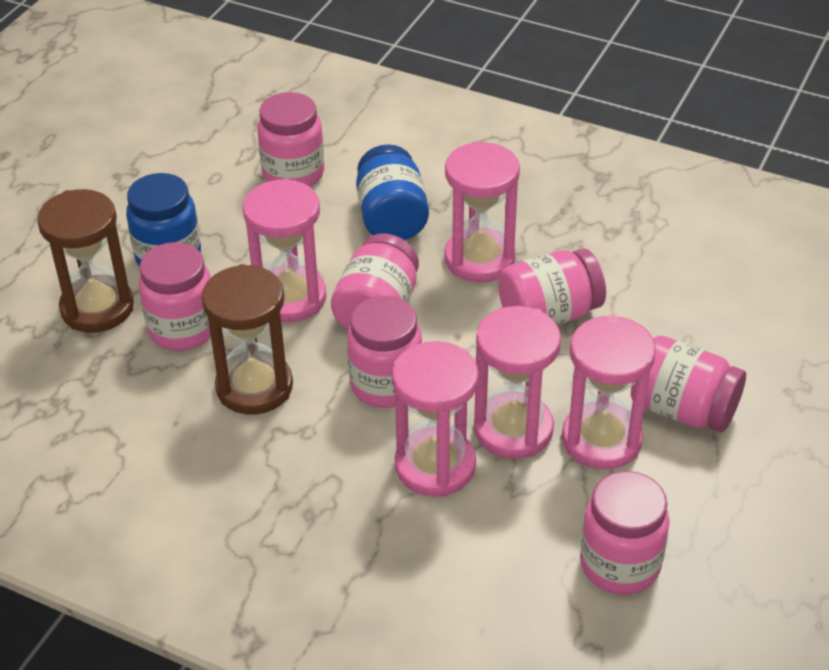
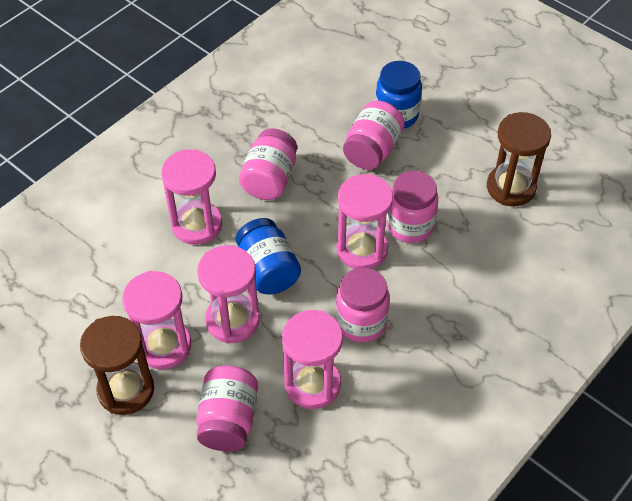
pink jar: [139,242,211,351] [257,92,324,187] [331,233,419,331] [347,296,422,408] [498,248,606,325] [580,471,669,595] [631,336,746,432] = 7 -> [196,366,258,451] [239,129,297,200] [336,267,390,343] [343,101,405,170] [387,171,438,243] = 5

